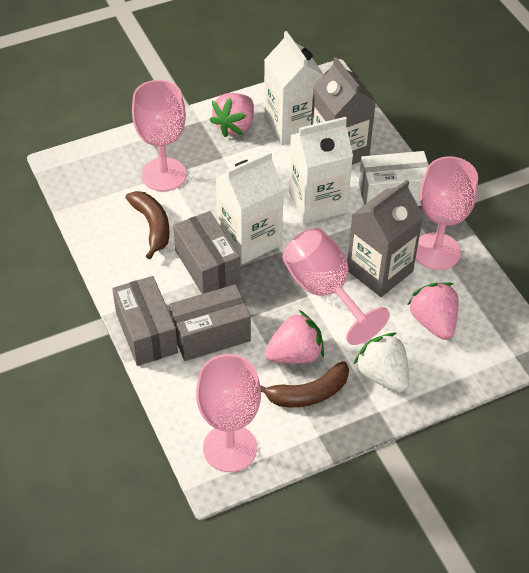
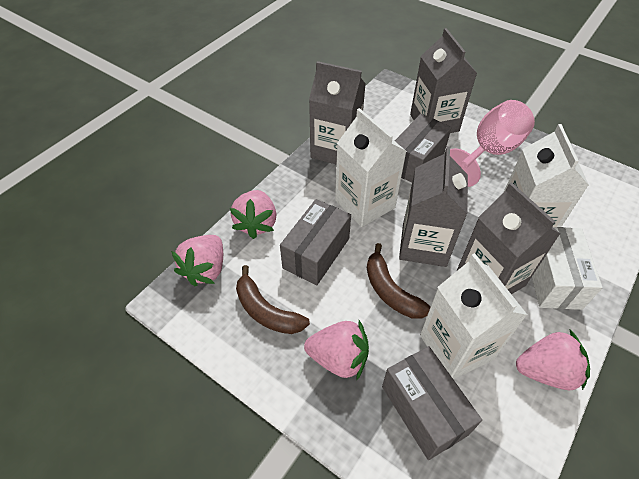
grey carton: [311,57,376,164] [347,180,423,297] = 2 -> [309,61,366,165] [399,146,468,267] [410,28,477,133] [457,182,560,294] = 4
pink goblet: [132,80,187,192] [196,354,261,472] [283,228,390,345] [416,156,478,270] = 4 -> [450,100,535,187] = 1
pink strawberry: [210,93,254,137] [265,310,324,364] [407,282,458,340] = 3 -> [171,235,223,286] [230,190,277,239] [304,320,369,380] [516,329,590,390] = 4
white strawberry: [353,333,409,393] = 1 -> none = 0

